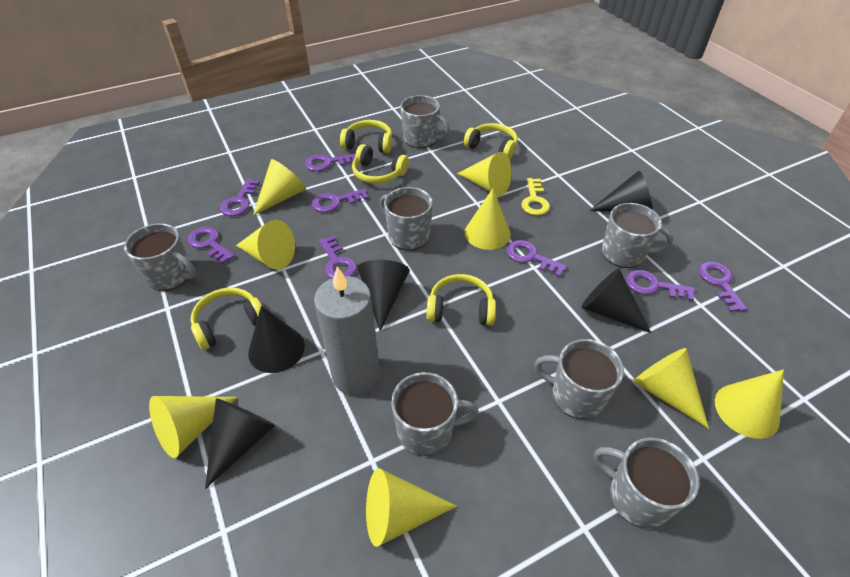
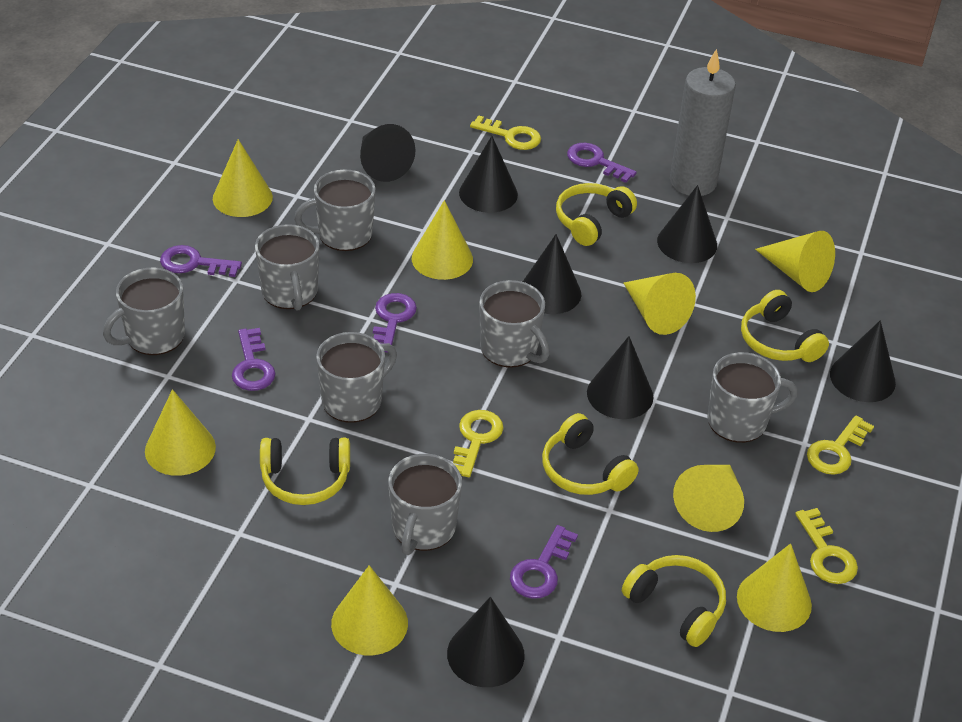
black cone: [205,398,276,489] [248,306,305,373] [358,260,409,332] [581,269,651,333] [589,171,653,212] = 5 -> [360,124,416,182] [447,597,525,687] [459,136,518,213] [523,234,581,314] [587,336,653,419] [657,185,717,263] [830,320,896,402] = 7
purple key: [188,227,235,265] [220,179,260,216] [305,153,356,171] [312,189,369,212] [319,236,357,279] [506,240,567,277] [626,270,695,301] [699,261,747,312] = 8 -> [160,245,242,277] [232,328,276,391] [373,293,417,353] [510,525,578,599] [567,143,637,183] = 5
yellow key: [521,178,550,216] = 1 -> [453,410,503,477] [470,115,541,150] [795,508,858,584] [807,415,874,475] = 4

